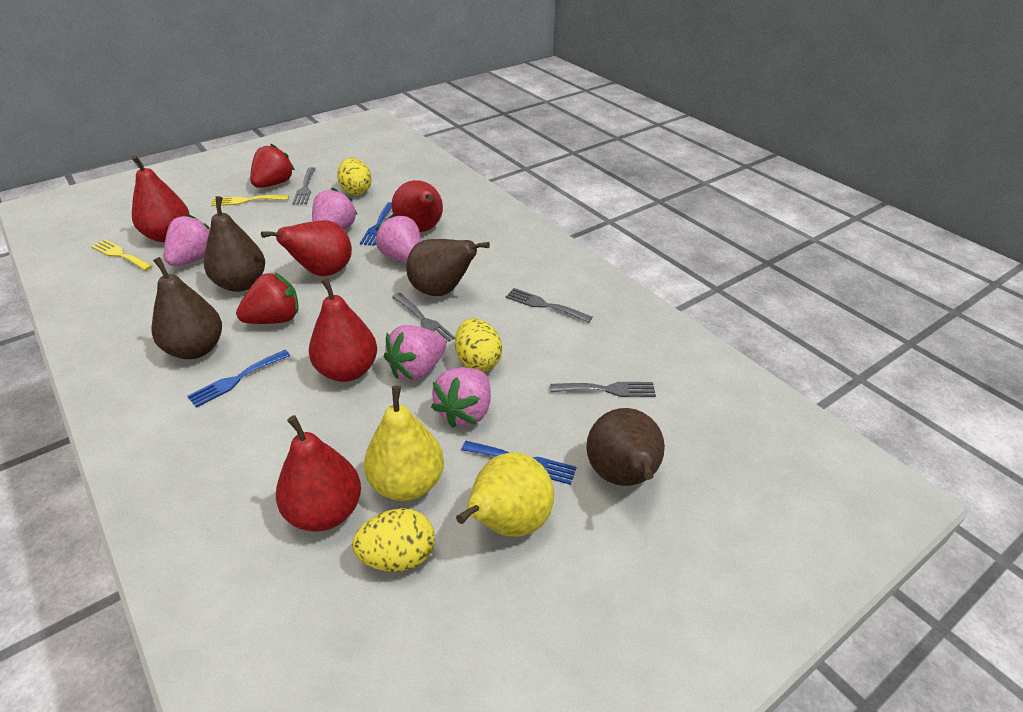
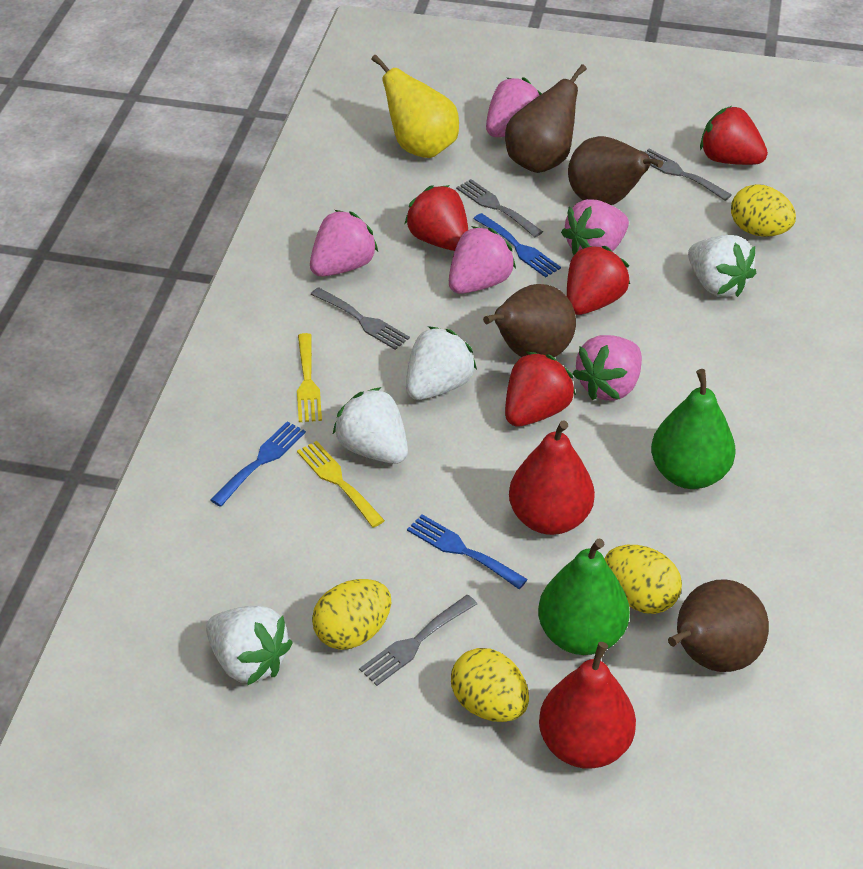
green pear: none = 0 -> [538,539,630,655] [651,369,736,489] = 2
red pear: [131,155,189,242] [261,220,352,276] [276,415,361,532] [309,278,377,382] [392,180,443,232] = 5 -> [509,420,595,535] [539,642,636,769] = 2
red strawberry: [236,273,299,324] [250,144,295,188] = 2 -> [405,185,468,251] [505,352,576,426] [567,245,630,315] [700,106,768,165] = 4
white strawberry: none = 0 -> [206,606,293,685] [332,387,408,464] [406,326,477,400] [688,235,756,297] = 4
yellow egg: [337,158,372,195] [352,508,435,572] [455,318,502,372] = 3 -> [312,579,391,650] [451,648,529,722] [604,545,682,614] [731,184,796,237] = 4
yellow pear: [364,385,444,501] [456,452,554,537] = 2 -> [371,55,459,158] = 1

